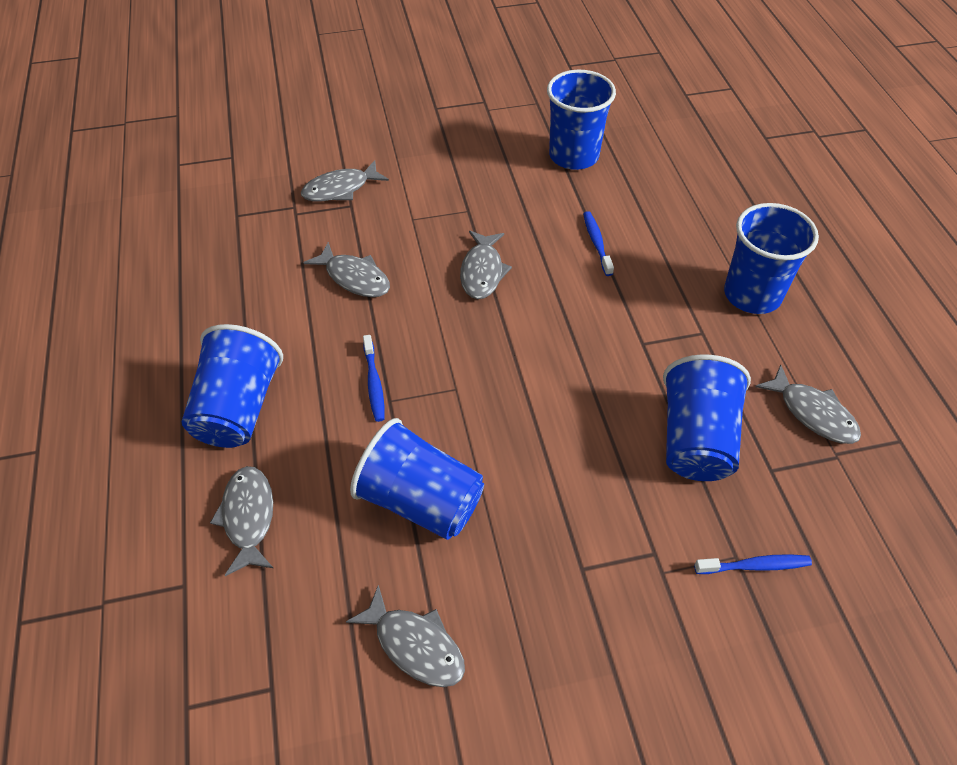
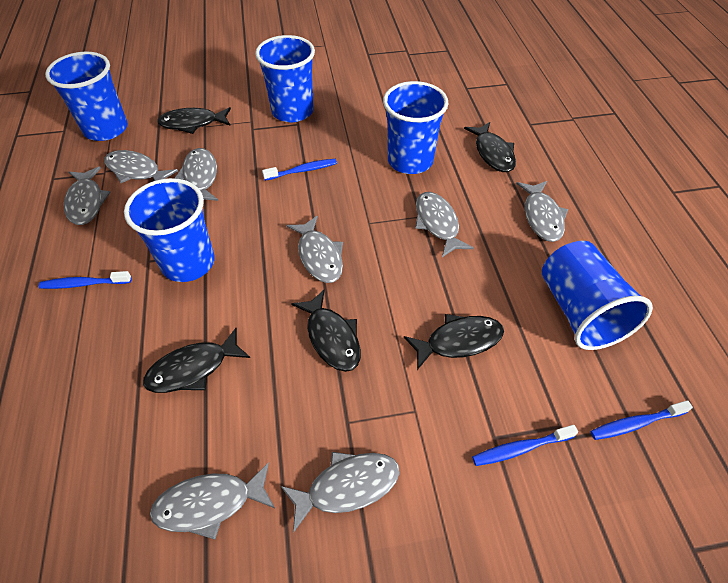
black fish: none = 0 -> [143,328,250,393] [157,107,231,134] [291,289,361,372] [404,314,504,370] [464,122,516,172] = 5
blue toothbrush: [363,335,385,422] [583,211,614,276] [694,554,812,574] = 3 -> [39,271,131,289] [262,159,337,181] [472,425,578,466] [591,400,693,440] = 4
grey fish: [210,466,273,576] [301,160,389,202] [303,242,390,297] [346,585,465,687] [460,231,512,299] [755,365,861,444] = 6 -> [64,166,111,225] [104,150,178,183] [150,462,275,540] [175,148,218,201] [281,452,400,533] [286,216,343,283] [415,192,474,257] [516,181,568,242] = 8

